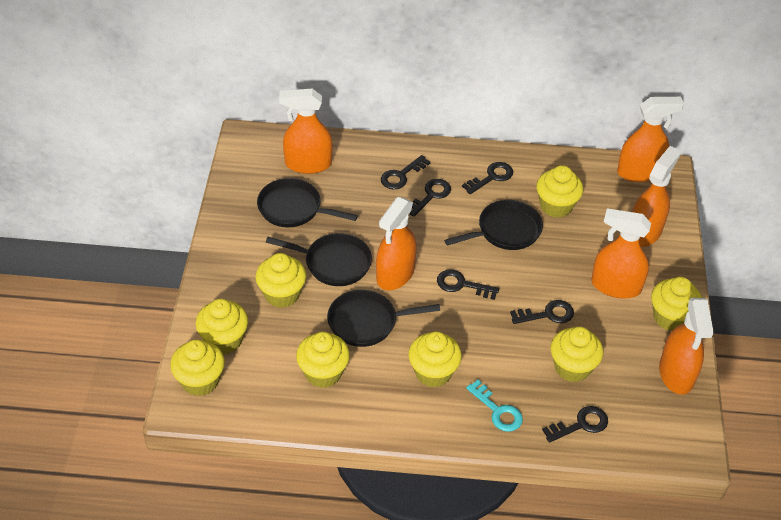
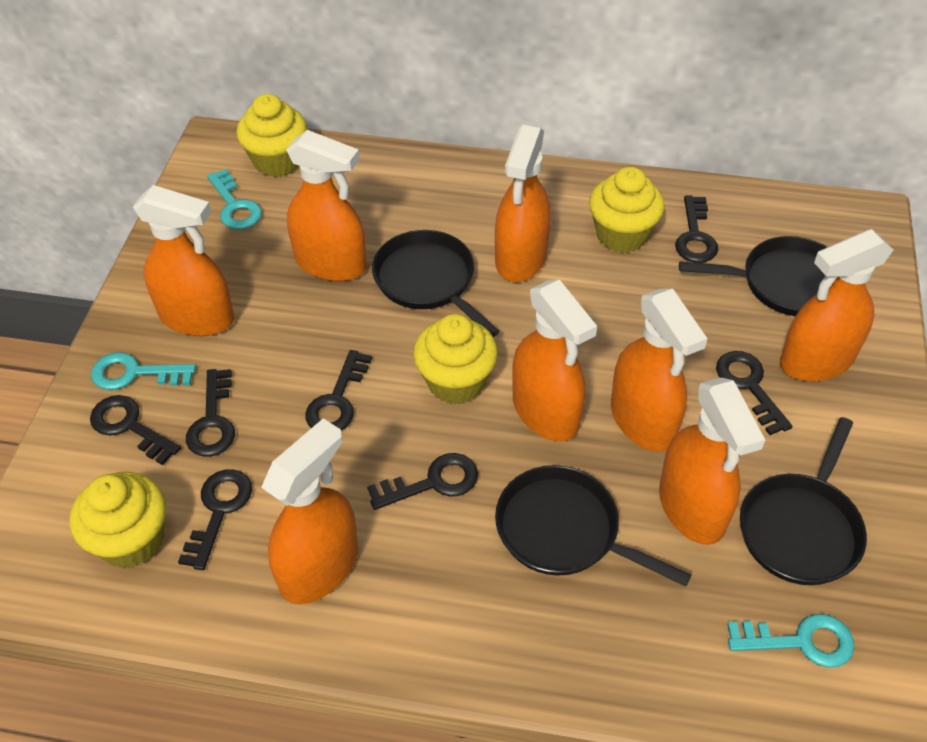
black key: [381,155,431,190] [410,179,451,217] [437,269,499,300] [462,162,513,194] [510,300,574,324] [542,406,608,443] = 6 -> [90,395,181,465] [178,469,252,570] [186,369,235,457] [305,350,372,431] [367,453,478,510] [675,196,719,263] [716,351,793,435] = 7
orange spray bottle: [279,89,332,174] [376,197,417,290] [591,208,651,299] [617,97,684,182] [632,146,681,247] [659,298,714,395] = 6 -> [133,185,234,336] [261,418,358,604] [286,130,366,281] [495,125,551,282] [512,279,597,442] [611,288,708,452] [659,378,765,545] [780,229,893,381] = 8
turquoise key: [466,380,523,432] = 1 -> [91,352,196,390] [207,169,262,230] [727,614,855,667] = 3
yellow cupcake: [170,339,225,396] [195,299,248,354] [255,253,306,308] [296,332,350,388] [409,331,462,387] [536,165,583,218] [550,327,603,382] [651,277,702,331] = 8 -> [70,472,166,568] [236,94,307,177] [413,314,498,404] [589,167,665,253] = 4

